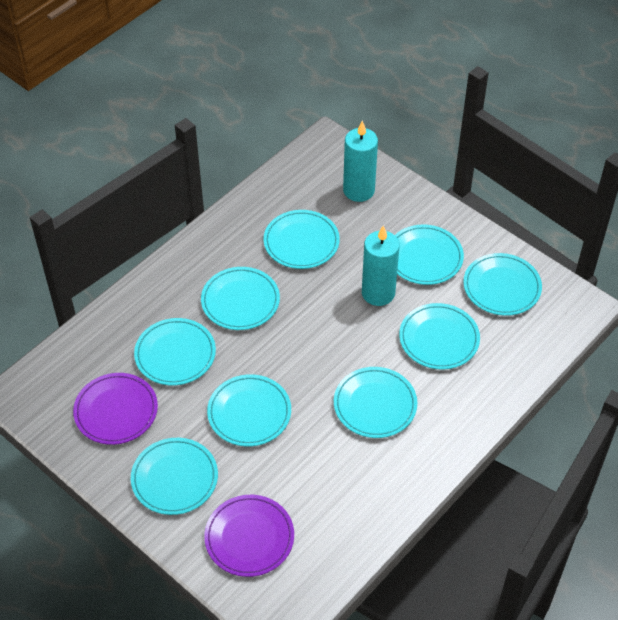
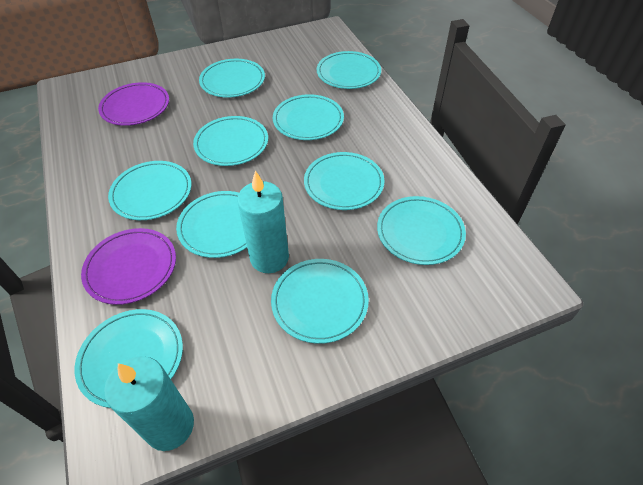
turquoise plate: [131,438,218,515] [134,318,216,385] [201,267,280,330] [207,374,291,446] [263,210,340,269] [334,367,417,438] [395,224,464,285] [399,303,480,370] [463,253,542,316] = 9 -> [75,309,183,408] [108,161,192,220] [176,191,247,258] [193,116,268,166] [199,59,265,98] [271,259,369,344] [273,94,344,140] [304,152,384,210] [317,51,381,89] [377,196,466,265] = 10

